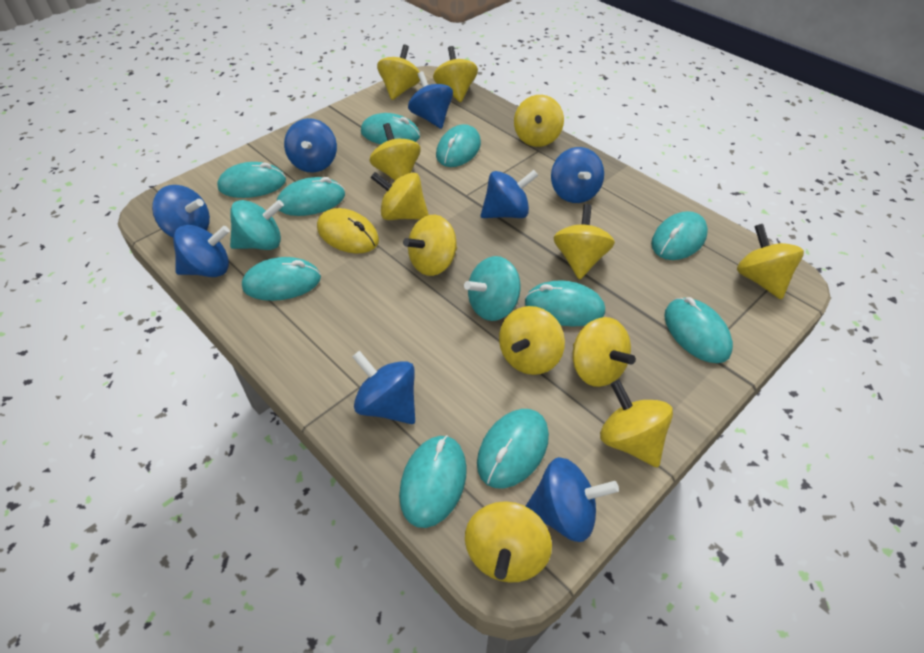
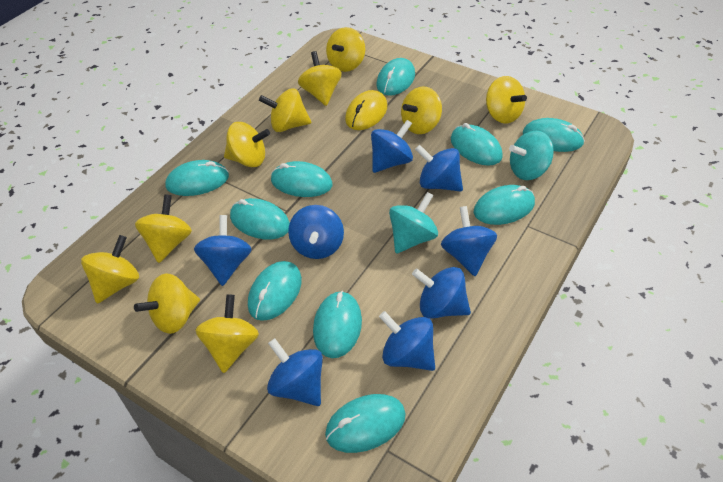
yellow spinning top: [370,123,421,180] [370,172,429,220] [377,44,420,100] [403,215,457,276] [433,46,478,102] [465,501,552,583] [499,306,565,375] [514,95,564,147] [553,204,615,280] [573,317,636,387] [600,380,673,467] [737,224,804,299] = 12 -> [81,235,139,304] [134,273,200,334] [135,194,192,263] [195,294,259,373] [224,122,270,167] [259,88,311,132] [298,51,342,106] [326,27,365,72] [401,86,442,134] [486,76,527,124] = 10

